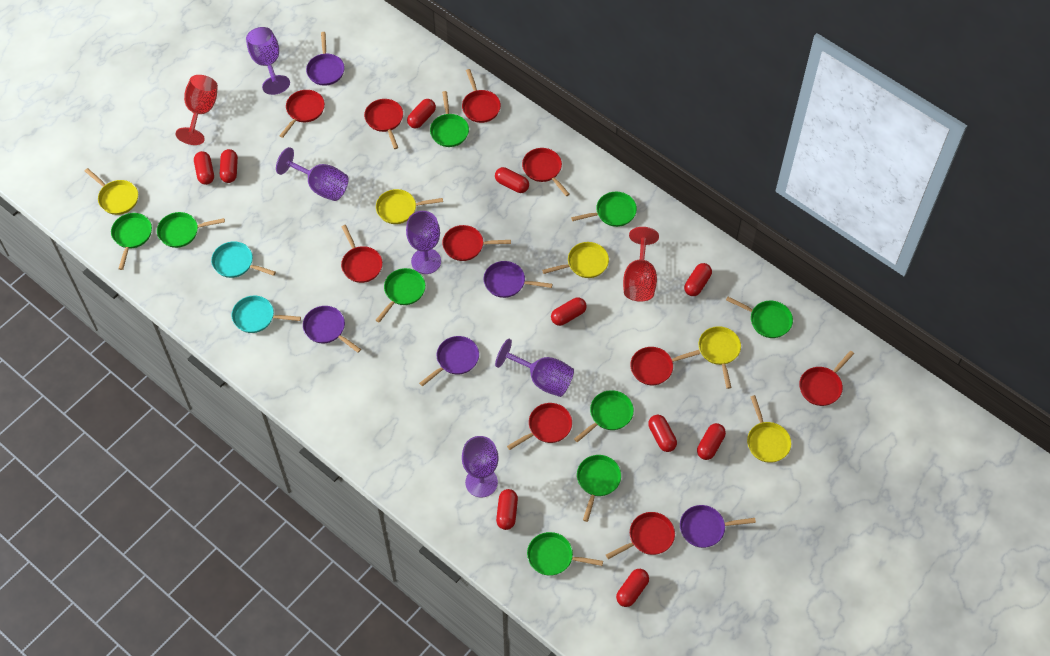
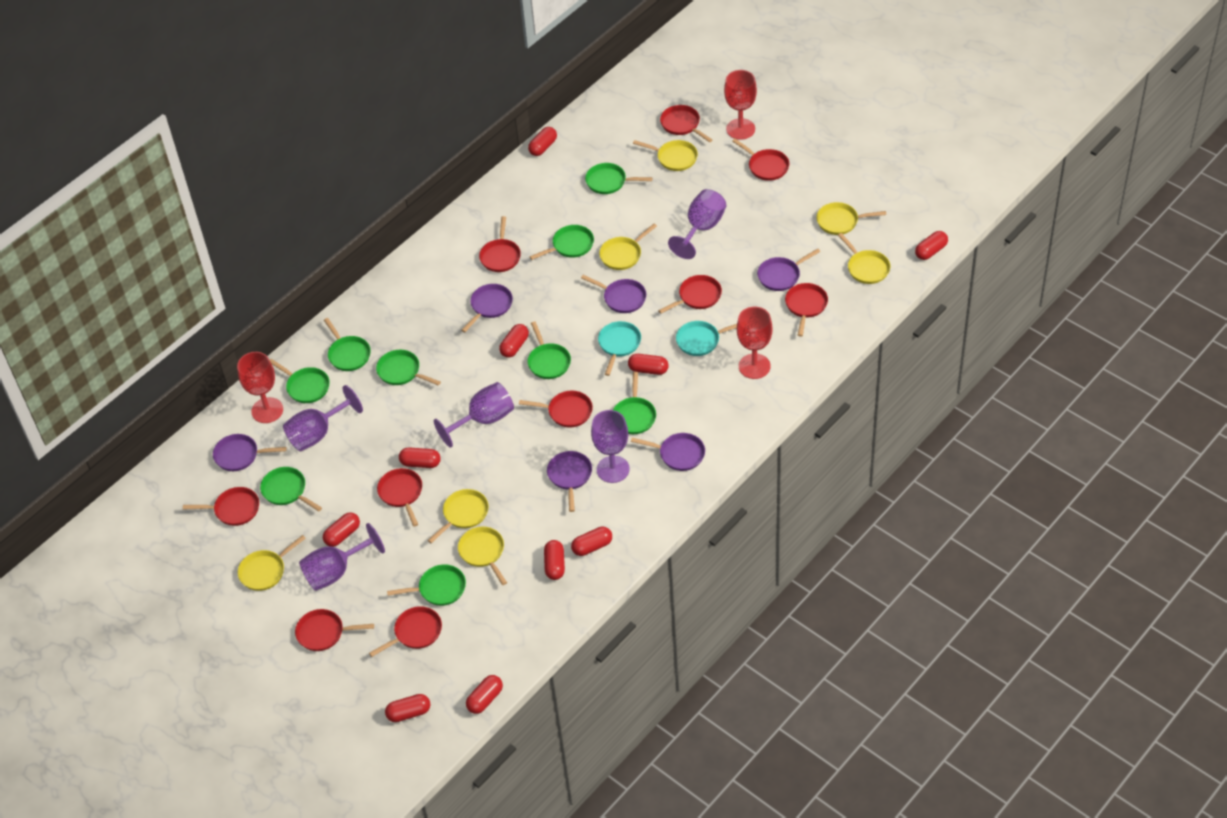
purple pan: [303,306,361,353] [306,32,345,86] [419,336,479,386] [484,261,552,298] [680,505,756,548] = 5 -> [213,434,287,471] [461,284,513,333] [547,451,592,512] [581,275,646,313] [631,433,705,471] [757,249,820,291] = 6
red goblet: [176,75,218,145] [623,227,659,302] = 2 -> [237,352,283,423] [724,70,757,140] [737,307,772,379] = 3
yellow pan: [85,168,138,215] [376,189,443,224] [542,242,609,278] [699,326,741,389] [747,395,791,463] = 5 -> [238,535,306,591] [427,489,489,543] [458,526,507,585] [599,223,657,270] [633,140,698,171] [816,202,886,235] [838,233,890,284] = 7

